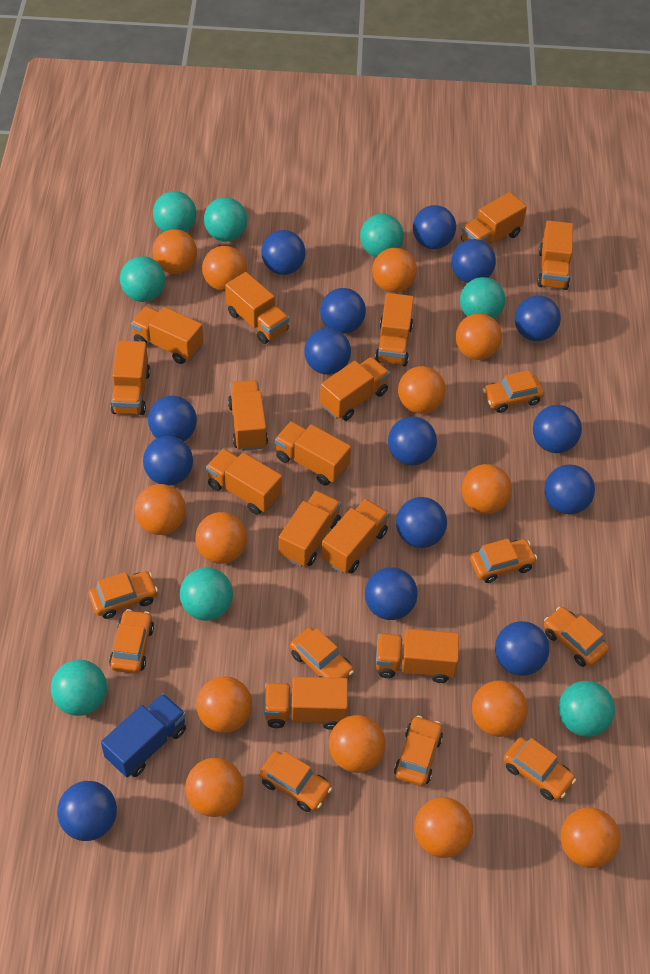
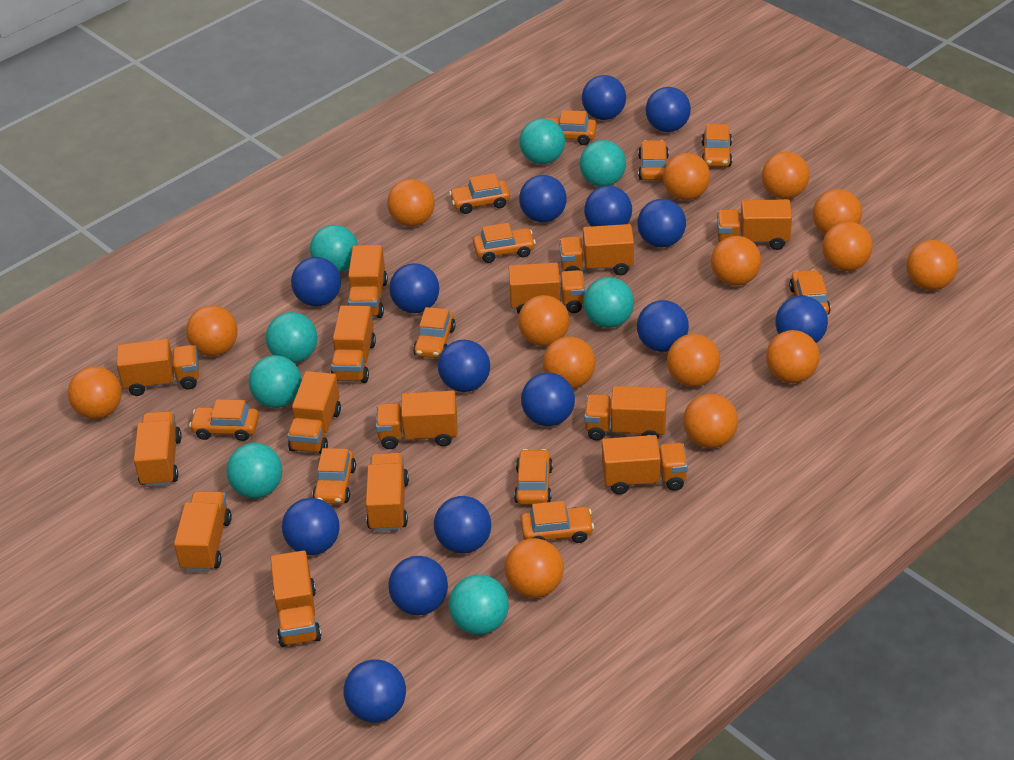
blue truck: [101,693,186,777] = 1 -> none = 0
orange ball: [135,484,186,535] [152,229,197,274] [185,758,244,817] [195,512,247,564] [196,676,252,733] [202,246,247,291] [329,715,385,773] [372,248,417,293] [398,366,446,414] [414,797,473,858] [456,313,502,360] [462,464,512,514] [472,680,528,737] [560,807,620,868] = 14 -> [68,366,122,419] [186,305,238,356] [387,179,435,226] [505,538,564,598] [518,295,569,346] [543,337,595,389] [663,153,710,200] [667,334,720,387] [683,394,738,448] [711,236,761,286] [762,152,810,199] [766,330,820,383] [813,189,862,235] [822,221,873,271] [906,240,958,290] = 15
orange car: [89,571,158,619] [109,609,154,674] [259,751,332,812] [290,628,354,678] [394,716,443,786] [470,539,537,583] [483,370,544,413] [504,737,576,800] [544,607,609,667] = 9 -> [189,399,259,441] [312,448,356,504] [413,307,456,358] [449,173,510,214] [473,223,536,263] [514,449,553,505] [521,501,594,543] [545,110,597,145] [638,140,669,180] [702,124,732,167] [789,270,831,315] = 11

